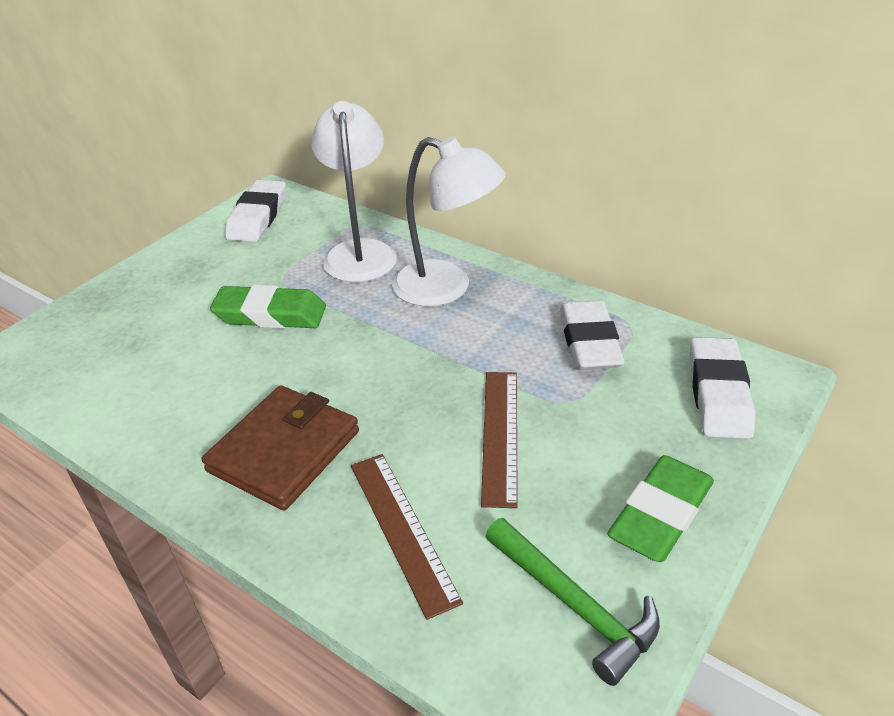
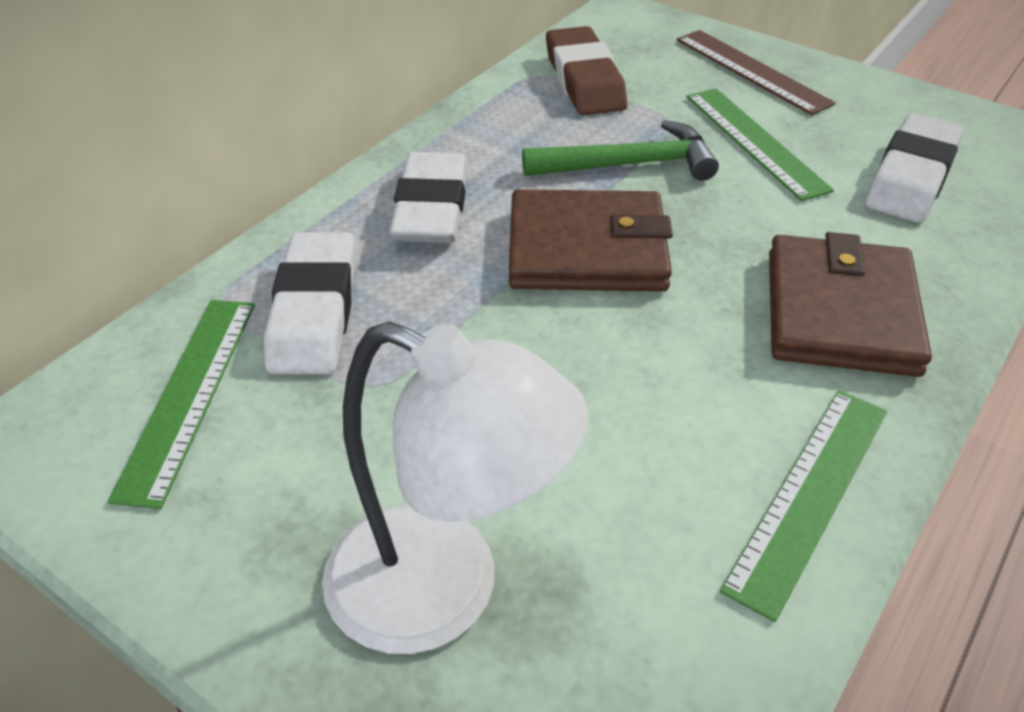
brown eraser: none = 0 -> [546,26,627,116] = 1
brown ruler: [351,454,463,620] [481,372,518,508] = 2 -> [677,30,836,115] = 1
brown wallet: [202,385,359,511] = 1 -> [509,189,673,291] [769,232,932,377] = 2
green eraser: [210,285,326,329] [607,455,714,562] = 2 -> none = 0
green ruler: none = 0 -> [108,300,255,509] [687,88,834,201] [720,390,887,622] = 3
white lamp: [311,101,397,282] [392,137,506,307] = 2 -> [322,321,588,654] = 1

